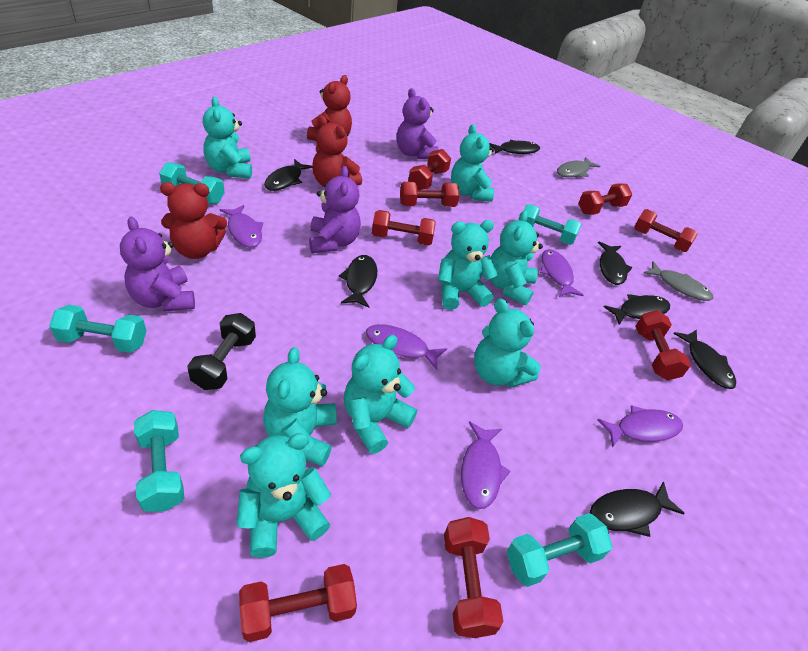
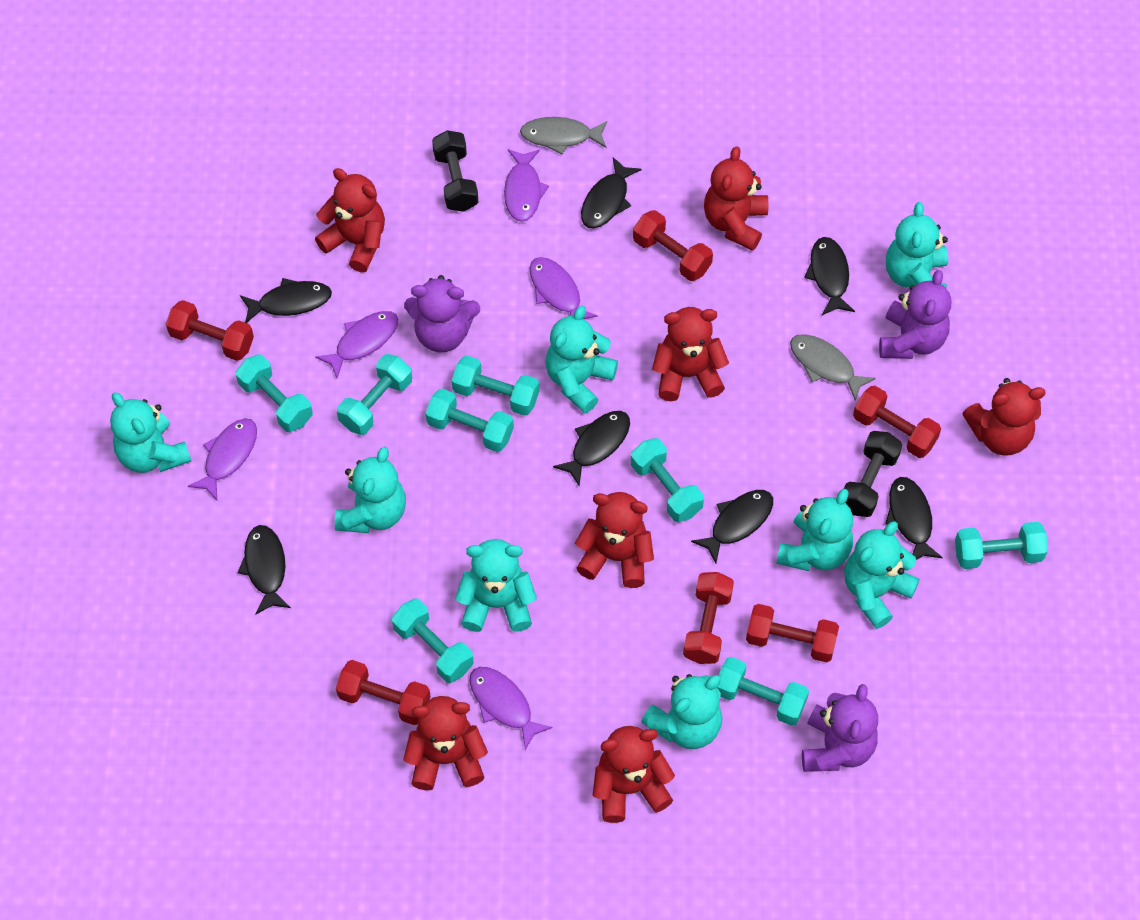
black dumbbell: [187,313,256,390] = 1 -> [432,130,478,212] [844,431,902,517] = 2
red dumbbell: [239,564,357,642] [372,210,436,246] [400,182,460,207] [408,149,451,190] [444,517,503,638] [578,184,632,215] [634,209,698,252] [635,310,691,381] = 8 -> [166,300,254,361] [336,660,431,725] [633,210,713,281] [683,572,734,664] [746,604,839,663] [853,386,941,458] = 6
red teddy bear: [160,182,227,259] [307,75,352,141] [312,115,362,187] = 3 -> [315,168,385,273] [404,696,488,791] [575,492,654,588] [593,726,675,823] [652,307,729,401] [704,146,768,251] [962,378,1046,456] = 7
turquoise dumbbell: [49,305,147,353] [134,410,185,511] [159,162,225,204] [507,513,612,587] [523,204,581,245] = 5 -> [236,354,313,432] [337,354,412,435] [392,598,474,683] [425,389,514,452] [452,356,540,416] [631,438,704,522] [717,657,809,726] [955,522,1048,569] = 8

